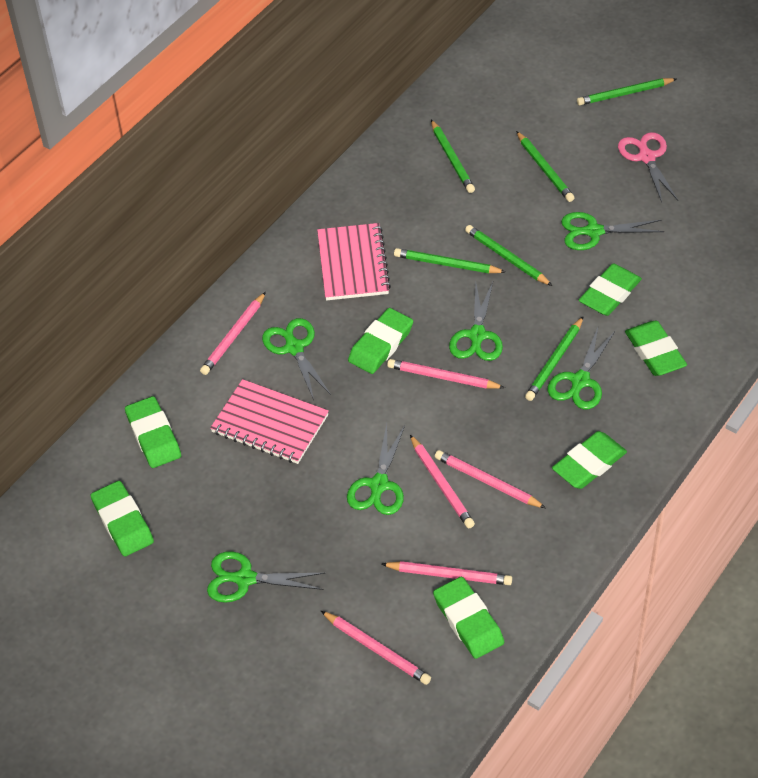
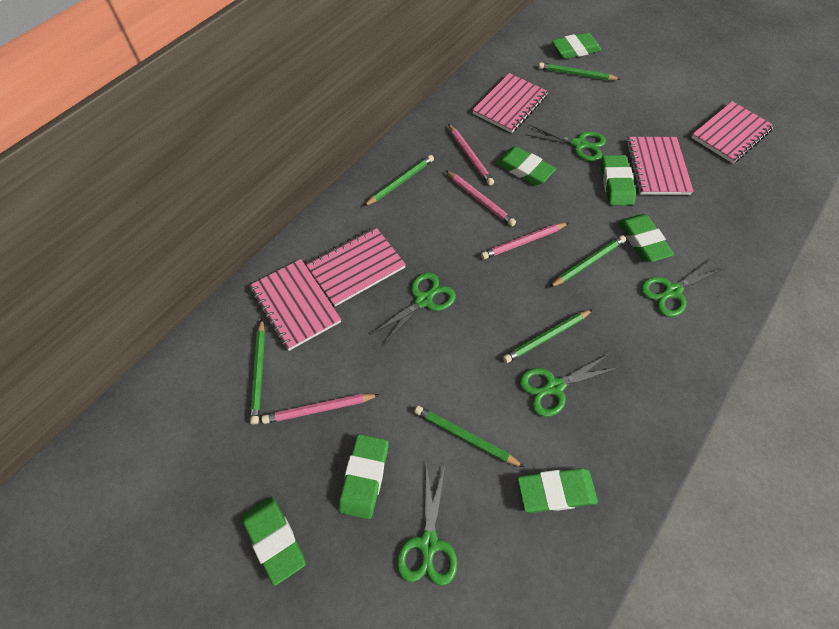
green scissors: [207,551,325,603] [262,318,331,400] [347,424,405,515] [449,282,503,361] [548,328,616,409] [561,212,664,250] = 6 -> [370,272,456,346] [397,463,457,586] [519,354,620,417] [525,125,606,161] [641,259,725,317] = 5
pink notebook: [210,379,329,464] [317,223,391,300] = 2 -> [249,259,341,351] [306,227,406,306] [472,73,548,133] [626,137,694,195] [691,101,774,164] = 5
pink pencil: [200,292,266,375] [321,611,431,685] [382,561,512,585] [387,359,505,389] [410,435,475,528] [435,450,546,508] = 6 -> [261,394,380,424] [446,170,516,226] [448,124,494,186] [481,222,569,259] = 4
pink scissors: [618,132,678,202] = 1 -> none = 0

